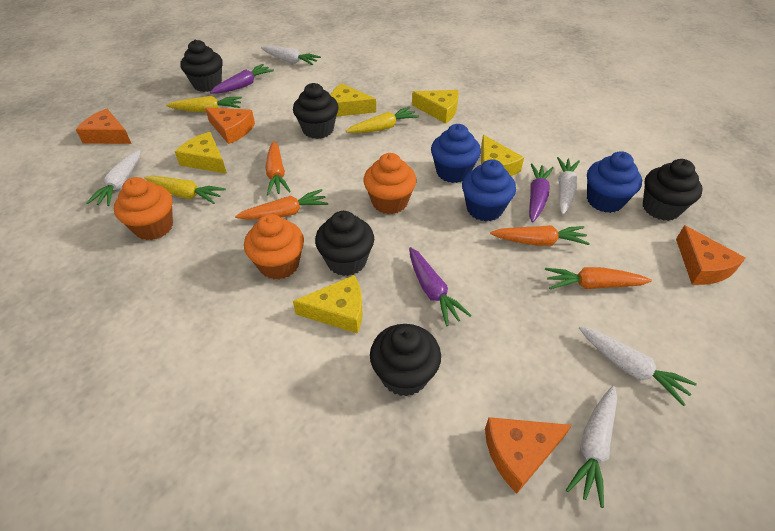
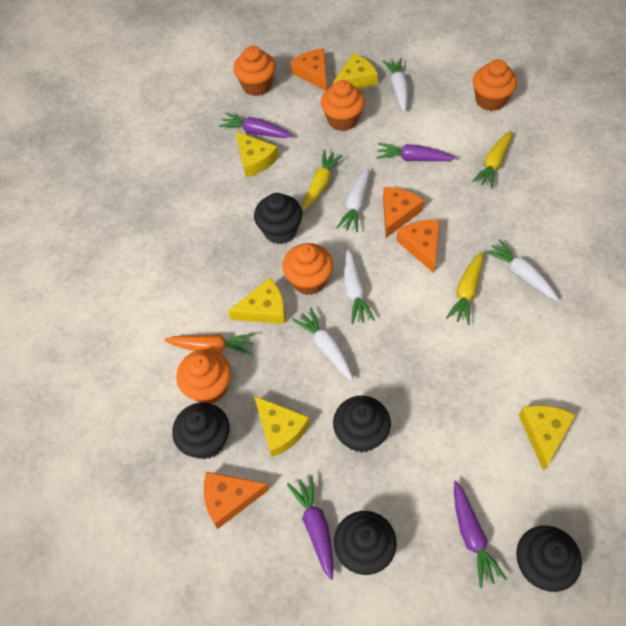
blue cupcake: [431,124,481,183] [462,159,516,221] [587,151,642,213] = 3 -> none = 0
orange carrot: [235,189,328,219] [265,141,291,195] [490,225,590,246] [545,267,652,289] = 4 -> [164,334,254,355] = 1
orange cupcake: [114,177,173,240] [244,214,304,280] [363,153,416,214] = 3 -> [176,349,231,404] [233,45,276,96] [282,243,333,295] [321,80,365,131] [473,59,517,111] = 5
purple carrot: [210,64,274,94] [409,247,472,326] [529,163,554,223] = 3 -> [219,113,292,138] [287,475,333,580] [376,143,456,161] [454,481,507,588] = 4

